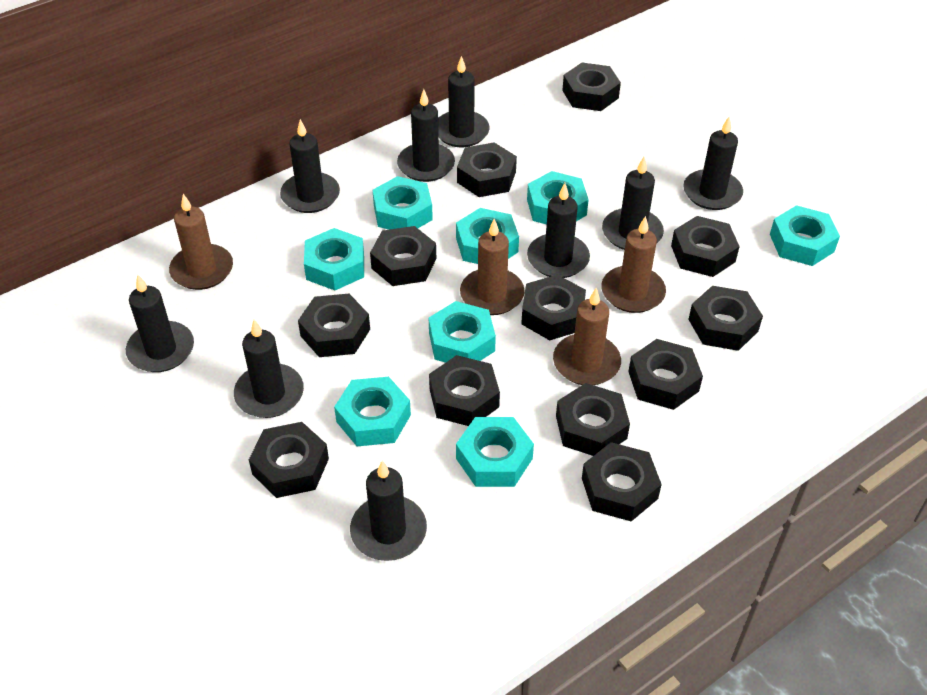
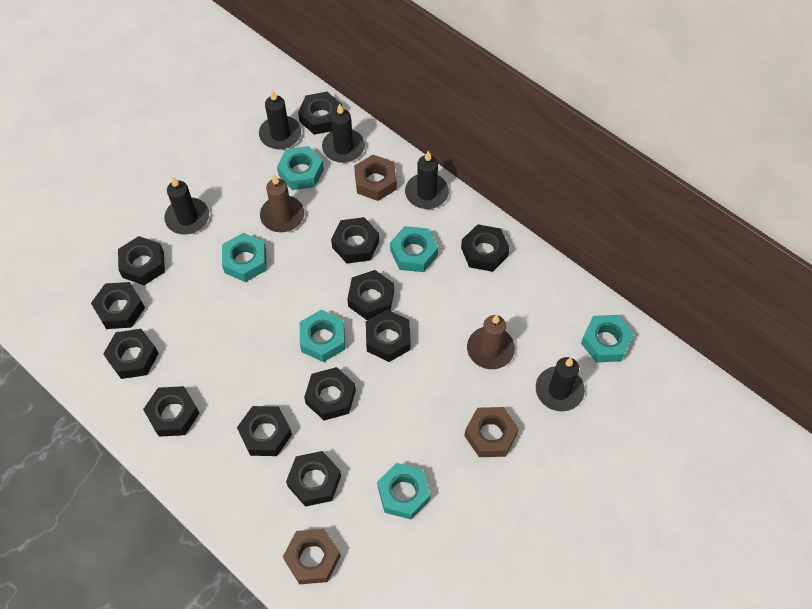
black candle: [126,275,194,372] [234,320,304,418] [280,119,340,213] [350,461,427,561] [397,89,455,182] [438,56,489,147] [527,183,590,278] [602,157,664,250] [683,117,743,210] = 9 -> [164,177,209,235] [259,90,301,149] [322,103,365,163] [405,151,449,209] [536,357,585,411] = 5
brown candle: [169,194,233,290] [460,219,525,315] [553,288,621,385] [601,216,666,313] = 4 -> [260,174,304,232] [467,314,515,369] = 2
brown nut: none = 0 -> [283,529,341,584] [354,155,397,201] [464,407,519,457] = 3
turquoise nut: [304,228,364,290] [334,377,411,446] [373,176,433,230] [429,301,496,363] [456,208,519,264] [456,417,534,487] [527,171,589,225] [770,205,840,266] = 8 -> [222,233,266,282] [277,146,324,190] [300,310,345,362] [377,463,431,519] [390,226,438,272] [581,315,634,363] = 6

